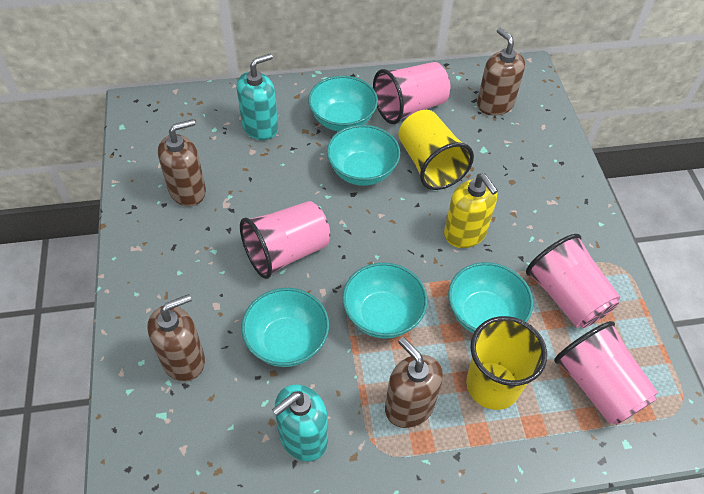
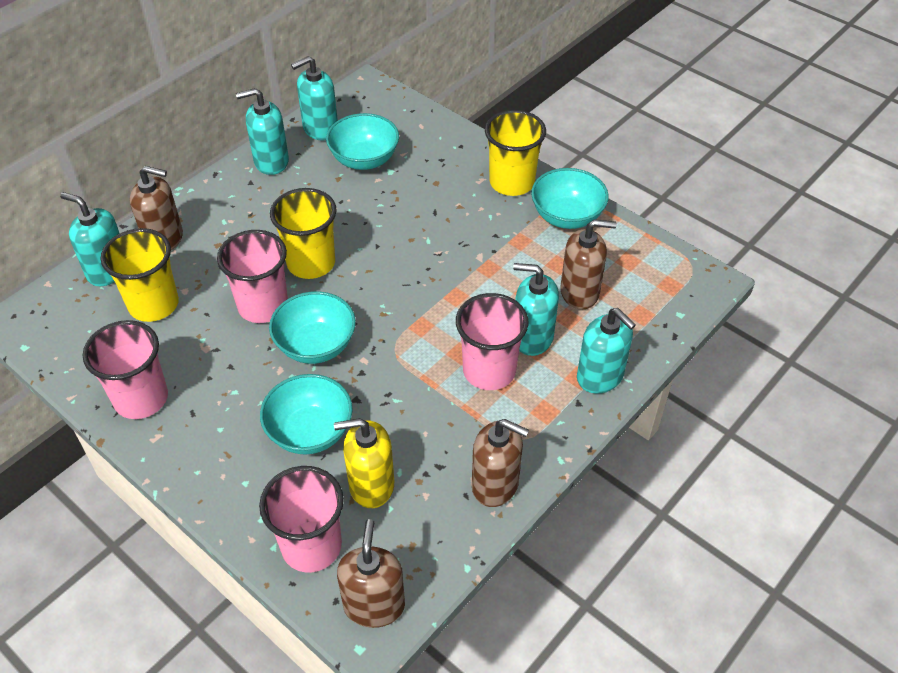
turquoise bowl: [241,288,329,367] [308,76,378,131] [327,125,400,186] [342,262,428,339] [448,262,533,333] = 5 -> [260,374,353,454] [269,291,356,364] [326,113,399,170] [531,168,609,229] = 4
turquoise soap dispenser: [236,53,278,140] [272,384,328,461] = 2 -> [60,192,120,286] [236,88,289,175] [291,56,338,141] [513,263,559,356] [577,308,636,394] = 5
yellow cup: [398,110,474,190] [466,316,547,410] = 2 -> [100,228,179,322] [270,188,336,279] [485,110,546,196] = 3

